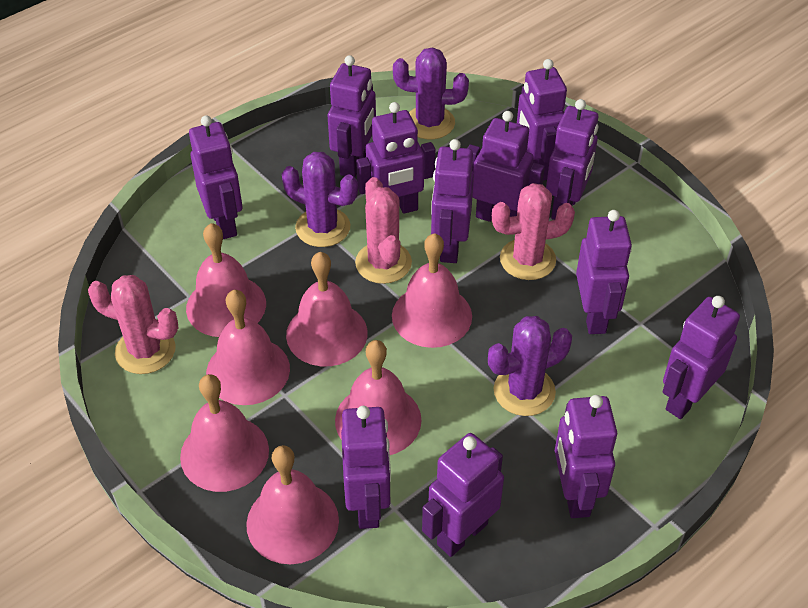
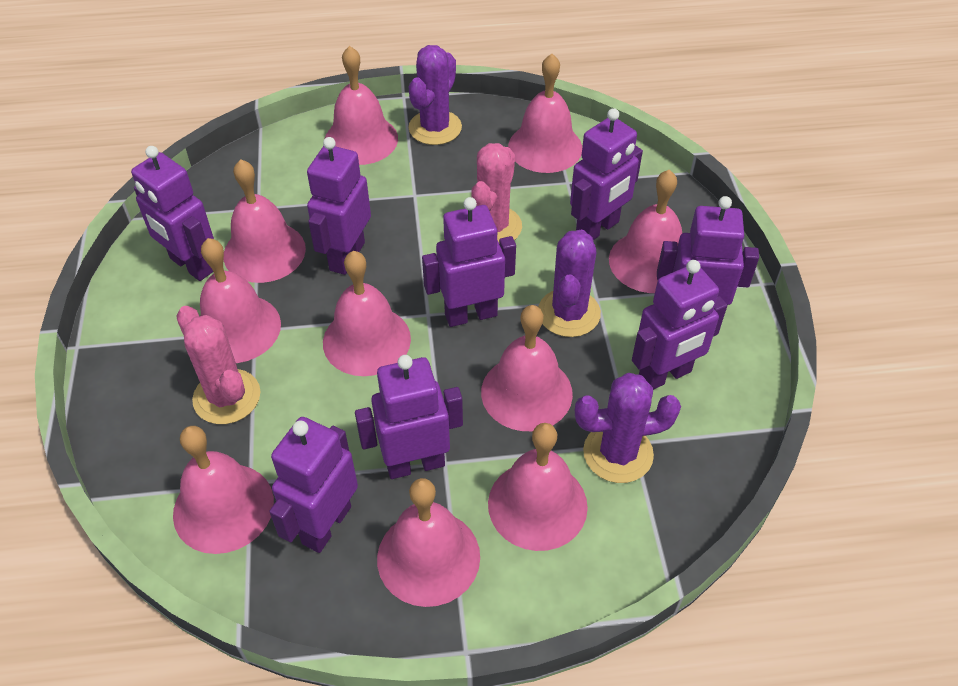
pink bell: [180,374,269,492] [186,223,266,337] [206,290,290,405] [246,445,339,564] [286,252,368,366] [335,340,422,455] [392,233,472,348] = 7 -> [173,426,274,554] [199,238,281,363] [224,159,306,283] [323,251,411,376] [325,46,398,165] [377,478,480,607] [481,305,573,431] [488,423,588,551] [508,54,582,173] [609,170,682,293] = 10
pink cactus: [88,275,178,374] [355,177,412,284] [492,183,575,280] = 3 -> [176,306,260,424] [471,143,522,242] = 2
purple robot: [189,115,242,239] [328,55,376,178] [341,406,391,529] [356,102,435,214] [422,433,504,557] [431,139,474,263] [468,111,545,222] [517,59,567,181] [546,99,599,220] [555,395,617,518] [576,210,632,334] [662,296,740,419] = 12 -> [131,146,214,281] [269,417,358,553] [307,137,371,275] [355,355,463,479] [422,197,516,327] [570,108,643,240] [632,260,727,390] [657,196,759,305] = 8

